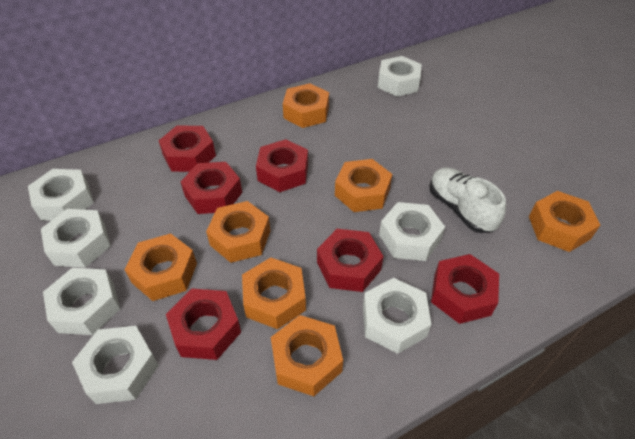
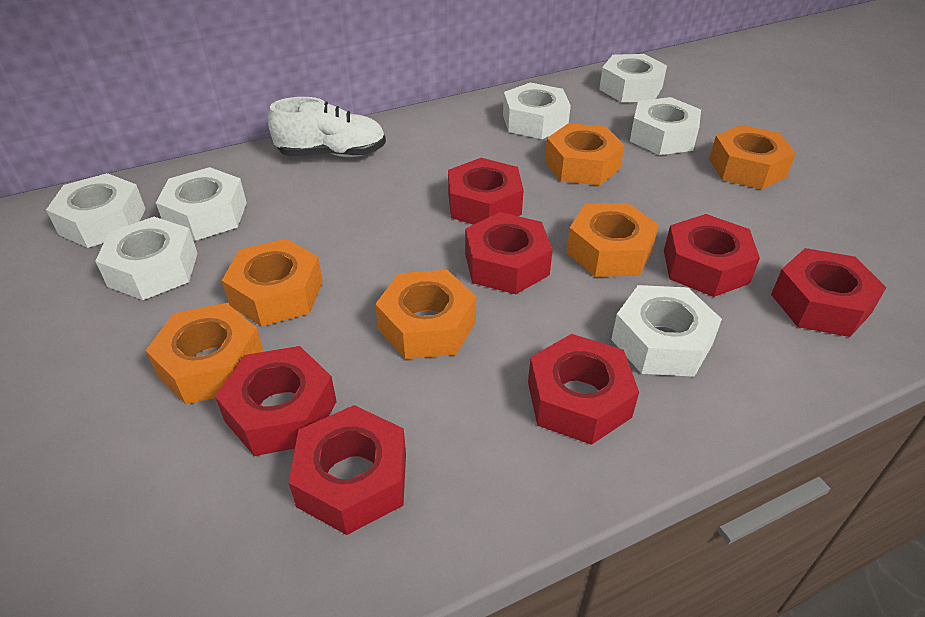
orange nut: [124,234,197,301] [206,201,270,263] [242,257,306,329] [271,315,343,396] [283,83,329,128] [335,159,392,212] [529,191,600,252] = 7 -> [145,303,264,404] [222,238,323,327] [375,270,476,359] [545,123,624,185] [566,203,659,277] [709,125,796,189] = 6
red nut: [158,126,216,172] [166,288,241,360] [181,162,242,214] [256,139,308,192] [317,229,384,292] [431,254,499,324] = 6 -> [215,346,337,456] [289,405,406,535] [448,158,524,225] [465,212,553,294] [528,334,639,445] [664,214,760,297] [771,248,886,337] = 7

